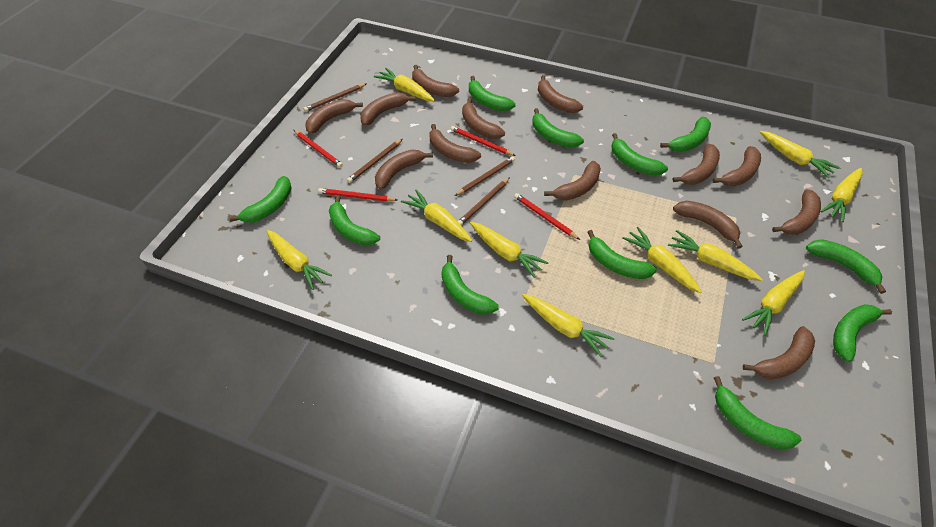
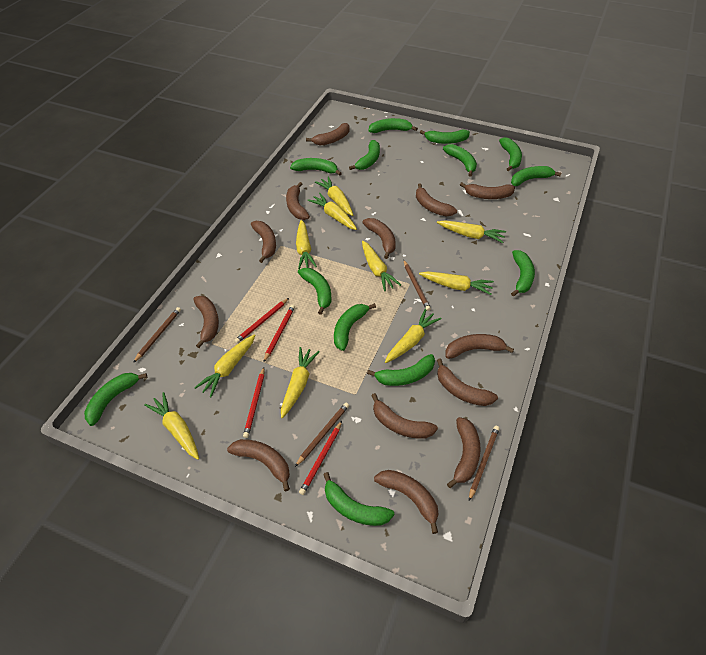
green banana: [229,176,292,223] [329,195,380,246] [442,255,499,315] [469,76,516,111] [533,108,584,148] [588,230,657,279] [612,133,668,176] [660,117,711,152] [714,376,802,450] [806,239,886,294] [833,304,892,362] = 11 -> [84,373,147,426] [290,158,342,176] [298,268,331,315] [323,472,394,526] [334,303,376,351] [349,140,380,170] [367,354,435,386] [369,118,418,133] [420,130,470,144] [443,144,477,177] [499,137,522,171] [511,166,561,186] [511,250,535,296] = 13

